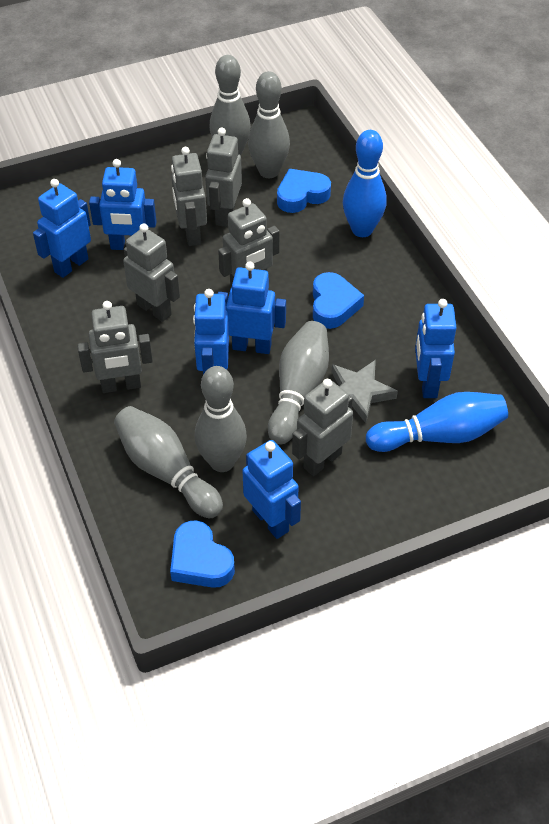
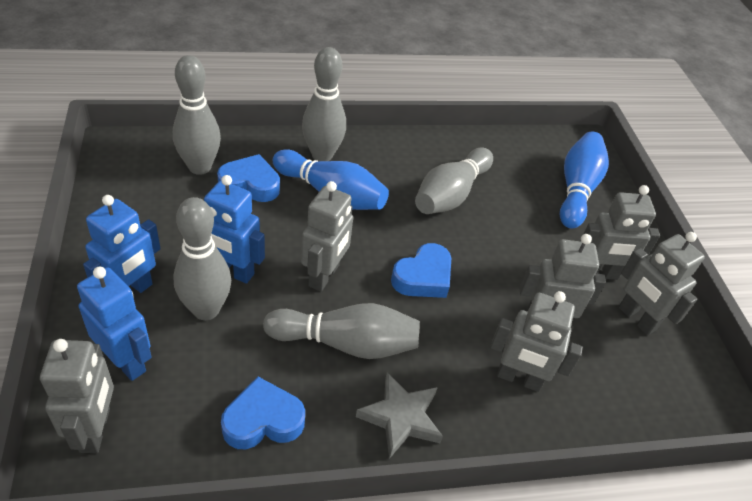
blue robot: [33,179,91,278] [89,159,157,250] [193,289,229,375] [218,262,286,354] [243,440,301,539] [415,299,457,398] = 6 -> [77,267,152,381] [83,195,161,293] [204,175,265,284] = 3

